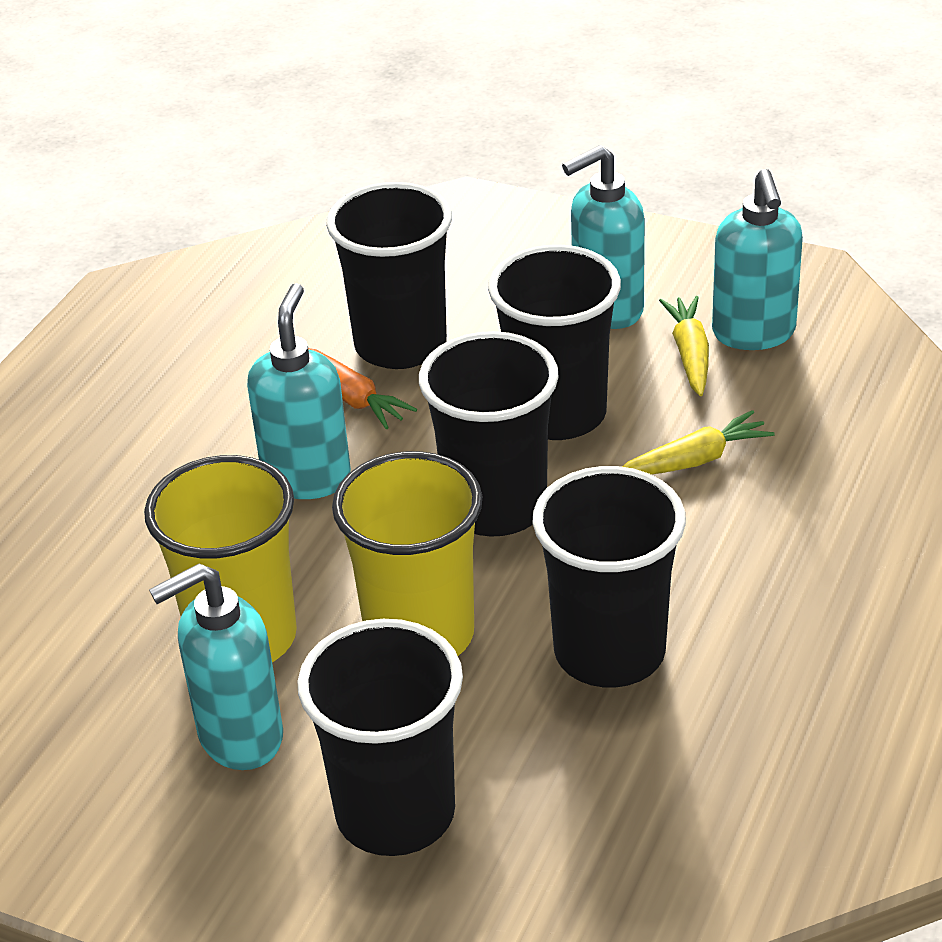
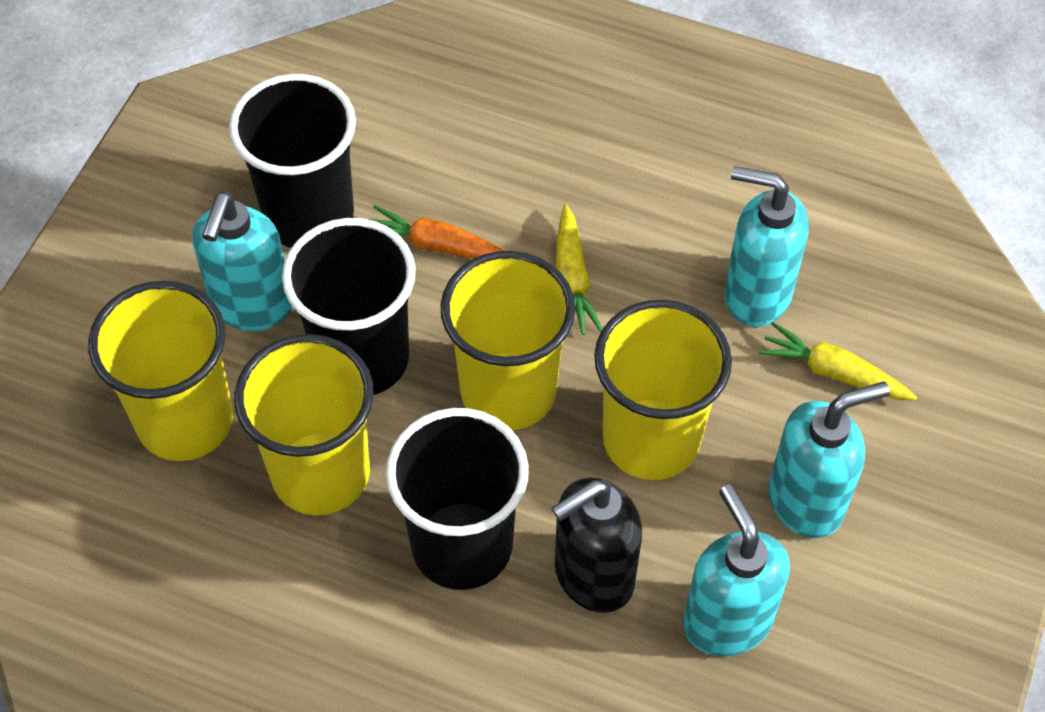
black cup: [297,619,463,856] [326,182,452,369] [419,331,559,537] [488,245,621,440] [533,466,686,688] = 5 -> [229,74,356,248] [282,218,416,395] [386,408,529,590] = 3
black soap dispenser: none = 0 -> [551,477,642,613] = 1
yellow cup: [144,455,297,662] [332,451,482,656] = 2 -> [88,281,233,461] [234,334,374,515] [441,251,575,430] [594,300,732,480] = 4

